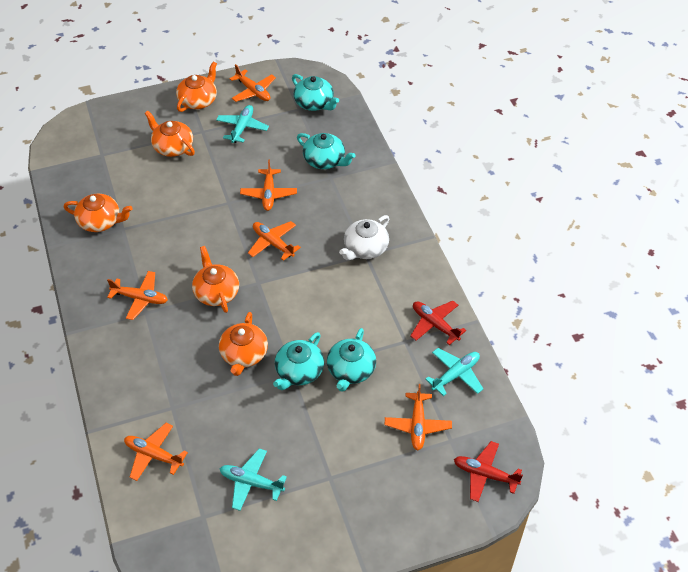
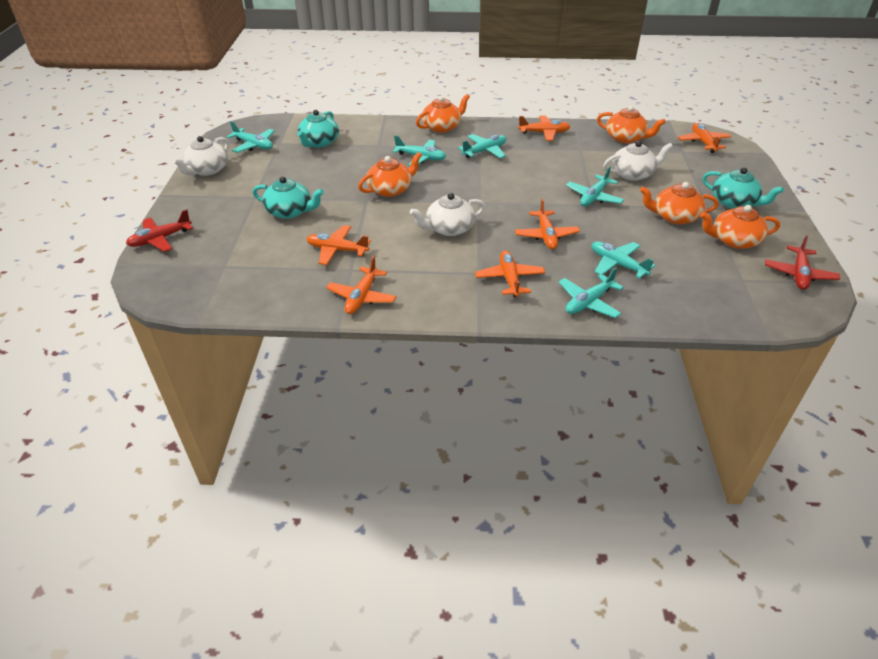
turquoise plane: [216,105,269,143] [219,448,287,511] [425,348,483,396] = 3 -> [227,121,275,153] [393,135,446,166] [458,134,506,158] [559,267,624,318] [566,166,624,206] [592,242,655,278] = 6
turquoise teapot: [273,332,324,390] [292,74,339,111] [297,133,356,169] [327,328,376,392] = 4 -> [252,177,324,219] [297,110,339,148] [702,167,784,209] = 3
white teapot: [339,215,389,260] = 1 -> [172,136,229,176] [410,193,485,236] [603,141,673,181] = 3

